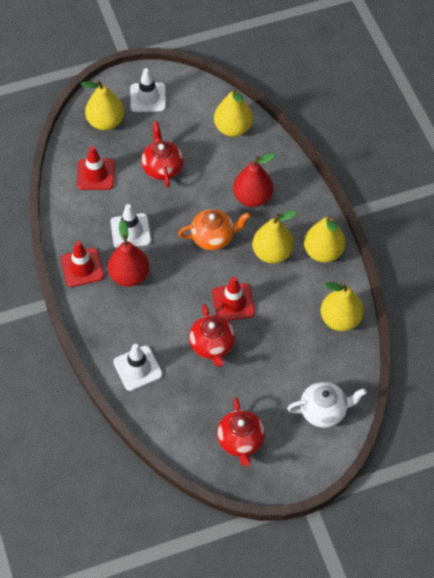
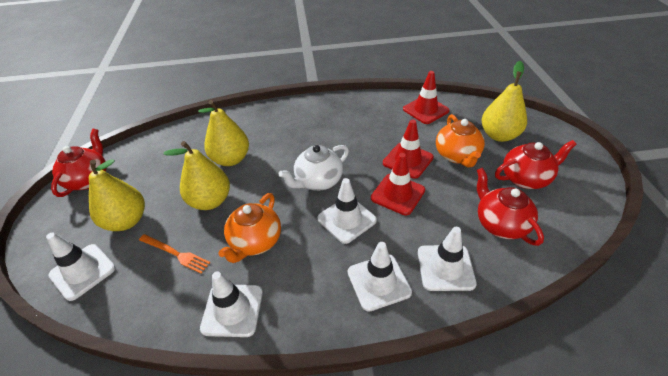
orange fork: none = 0 -> [139,234,210,274] = 1
orange teapot: [178,209,250,250] = 1 -> [218,193,281,263] [436,114,485,167] = 2
red pear: [108,220,150,287] [233,153,275,207] = 2 -> none = 0
white traffic cone: [110,204,151,249] [113,344,163,391] [130,68,166,112] = 3 -> [46,233,115,301] [200,271,263,337] [318,178,377,244] [348,242,412,312] [418,227,477,291] = 5
yellow pear: [81,80,124,130] [214,88,253,137] [252,211,297,264] [304,215,346,262] [321,282,364,331] = 5 -> [89,159,145,231] [164,141,230,210] [198,100,249,166] [481,61,527,142] = 4

